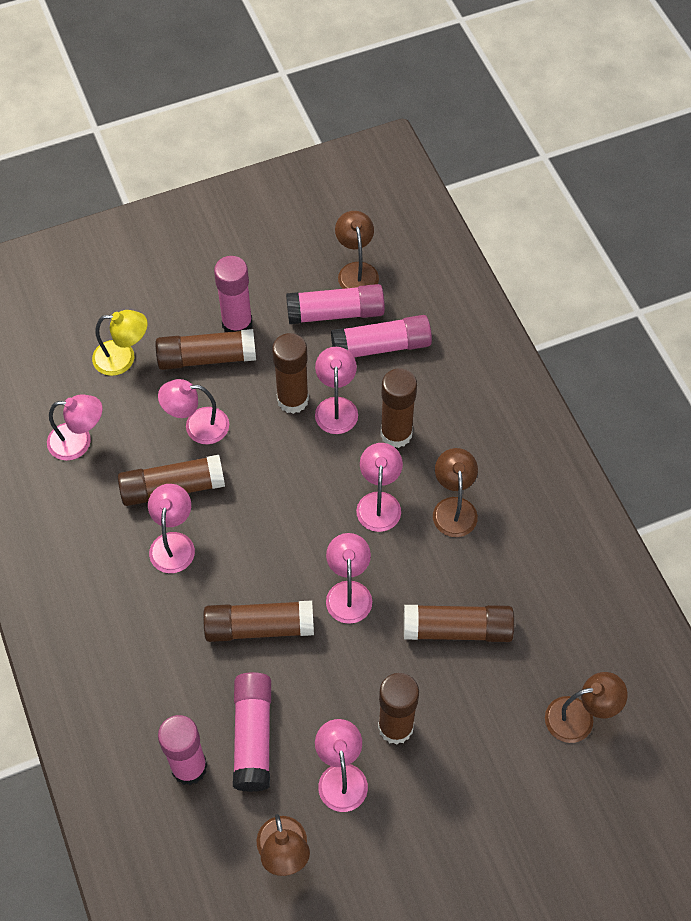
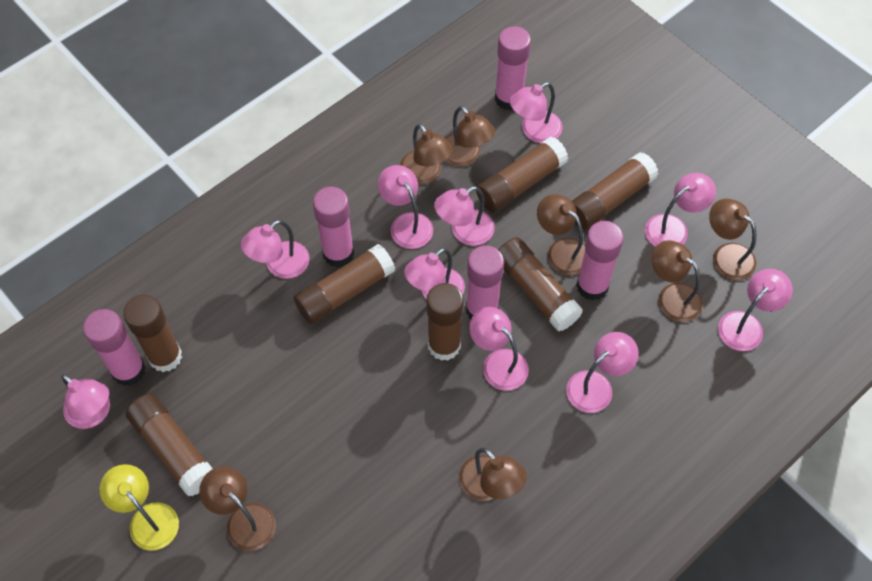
brown lamp: [256,814,310,876] [335,211,379,289] [433,448,478,537] [545,672,628,743] = 4 -> [199,466,276,551] [400,124,453,184] [445,106,495,167] [459,448,527,501] [537,194,585,276] [652,240,703,322] [709,198,756,281] = 7
pink lamp: [47,394,102,461] [148,484,195,573] [158,379,229,444] [315,347,358,434] [315,719,368,812] [326,533,372,624] [356,443,403,532] = 7 -> [61,374,110,429] [241,220,310,279] [378,165,433,249] [404,248,465,299] [434,186,495,246] [469,307,529,391] [510,82,562,143] [566,332,639,413] [645,173,716,247] [718,269,793,351] = 10

